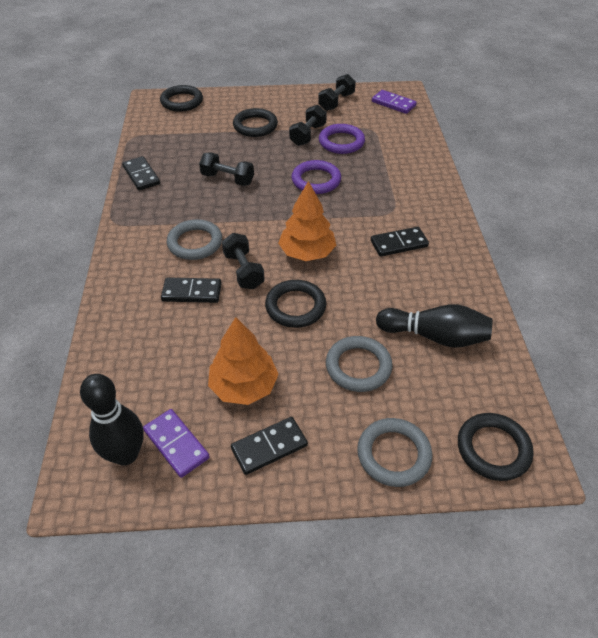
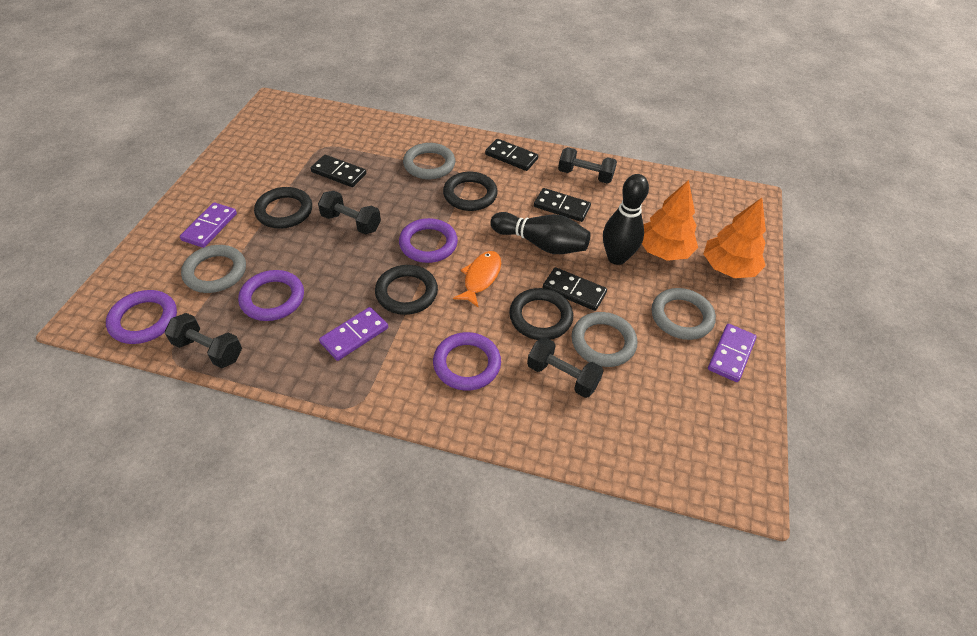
grey ring: [167,219,222,260] [326,336,393,392] [357,418,432,487] = 3 -> [181,245,246,293] [403,143,455,179] [572,312,637,367] [652,288,716,340] = 4
orange fish: none = 0 -> [453,251,501,308] = 1
purple domino: [143,409,210,478] [372,90,417,114] = 2 -> [180,202,237,248] [319,307,388,361] [708,324,757,382] = 3
purple ring: [292,160,341,194] [319,124,365,154] = 2 -> [106,290,177,344] [238,270,304,321] [399,218,458,263] [433,332,501,391] = 4

